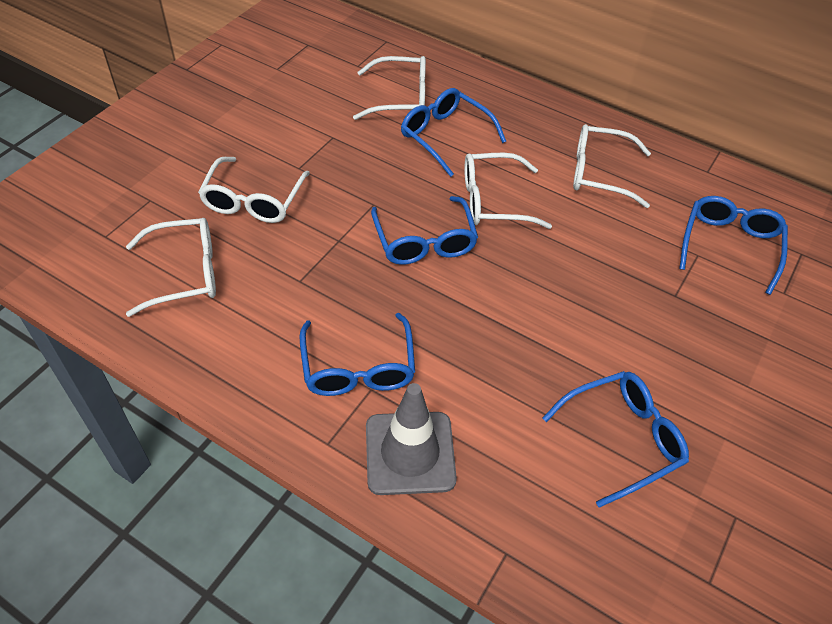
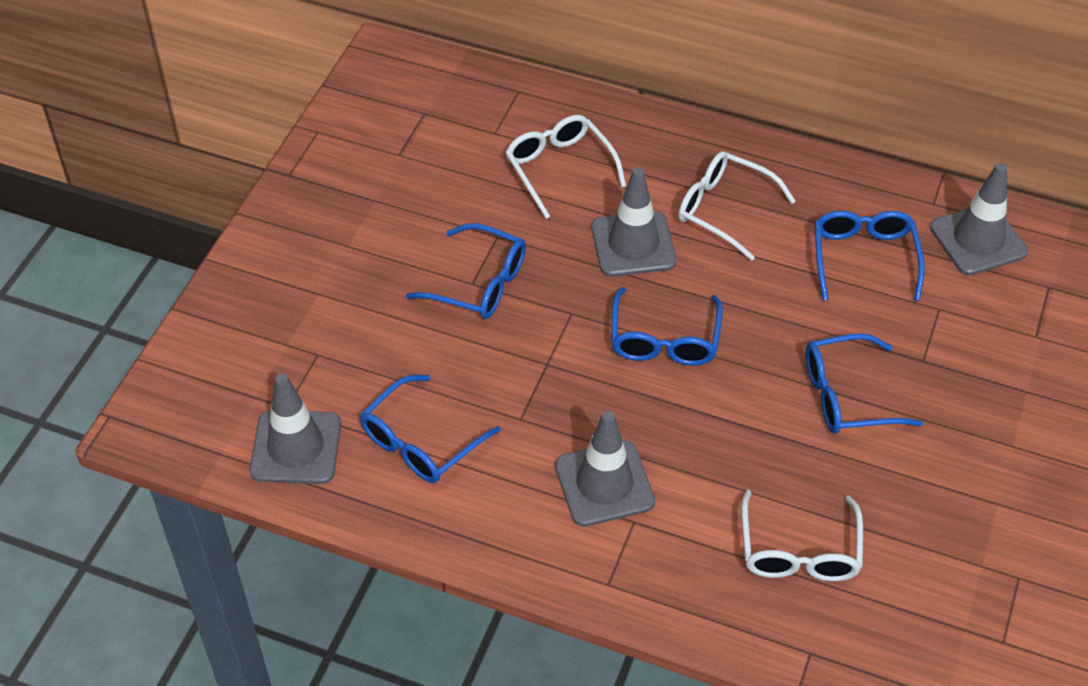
grey traffic cone: [366,383,457,495] = 1 -> [250,373,341,484] [555,411,655,527] [592,167,676,277] [930,163,1028,275] = 4
white glasses: [126,218,216,317] [198,157,310,223] [353,56,426,120] [464,153,552,229] [573,124,651,208] = 5 -> [505,115,626,219] [678,151,796,261] [741,490,863,581] = 3

